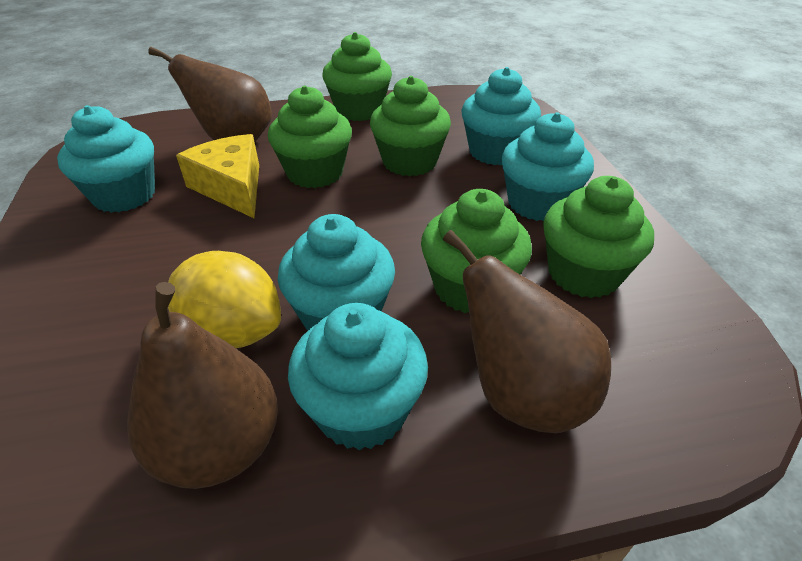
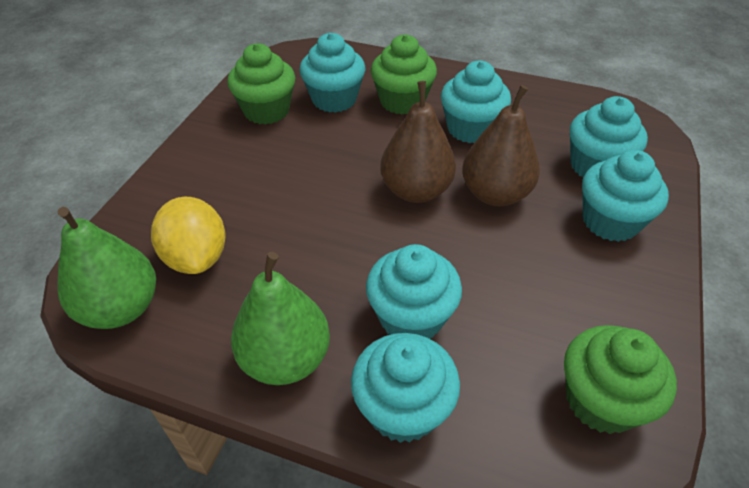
brown pear: [127,282,278,489] [148,47,272,142] [443,230,611,433] = 3 -> [380,81,456,203] [462,85,540,206] = 2
green cupcake: [268,85,352,188] [322,32,392,121] [370,76,451,176] [421,189,532,313] [543,176,654,298] = 5 -> [227,43,295,125] [371,34,437,115] [564,325,677,434] = 3
green pear: none = 0 -> [57,207,156,329] [231,252,330,385] = 2
turquoise cupcake: [57,105,155,213] [278,214,395,330] [288,303,428,450] [462,67,541,165] [501,112,594,221] = 5 -> [299,33,365,113] [351,333,460,443] [366,244,462,338] [441,61,511,143] [570,96,648,177] [582,150,669,242] = 6
yellow cheese: [176,134,259,218] = 1 -> none = 0

